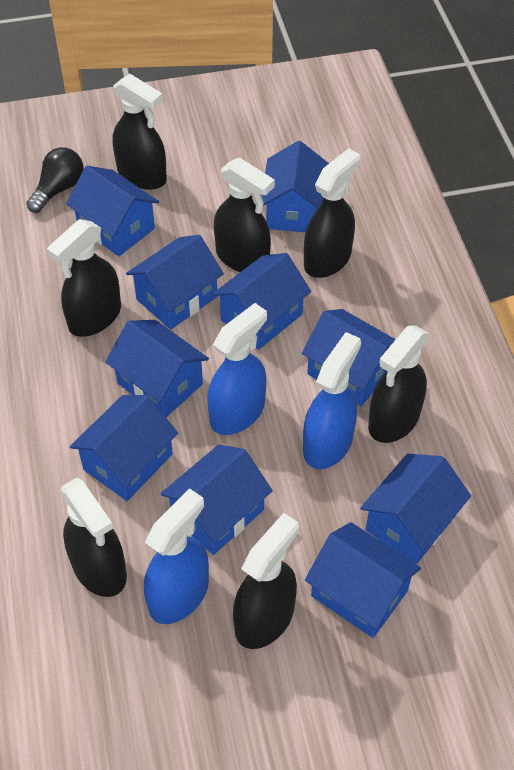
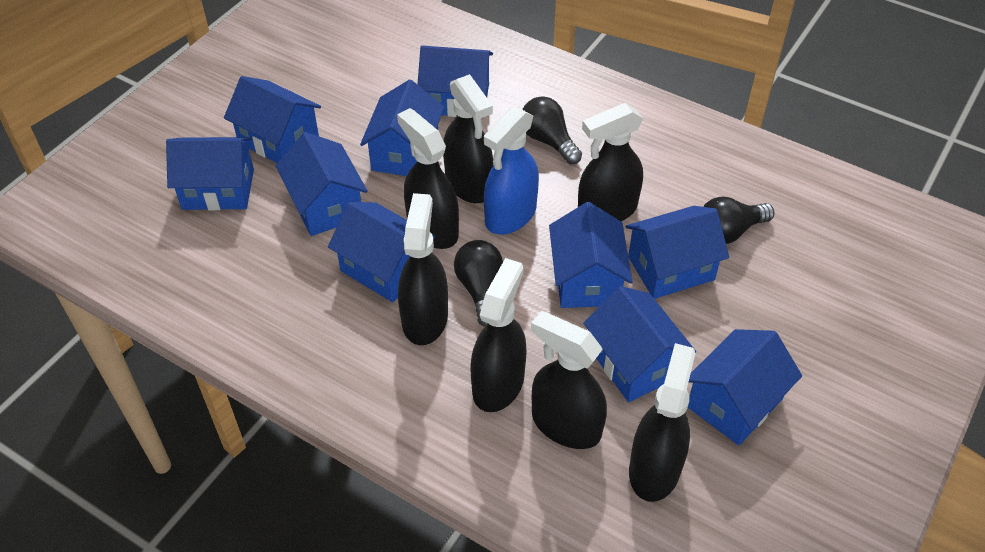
black light bulb: [26,147,84,213] = 1 -> [454,240,503,327] [522,96,582,164] [703,197,774,244] = 3
blue spray bottle: [144,488,209,624] [207,303,267,435] [303,332,361,469] = 3 -> [484,106,539,235] = 1

